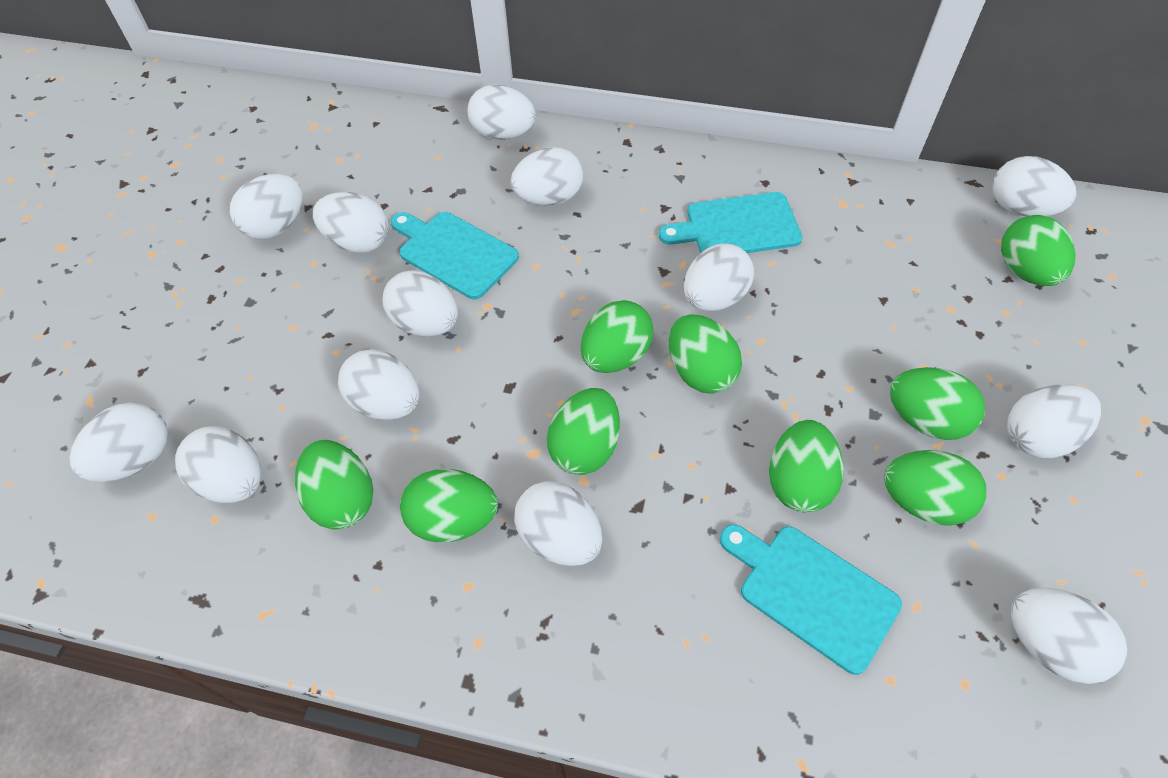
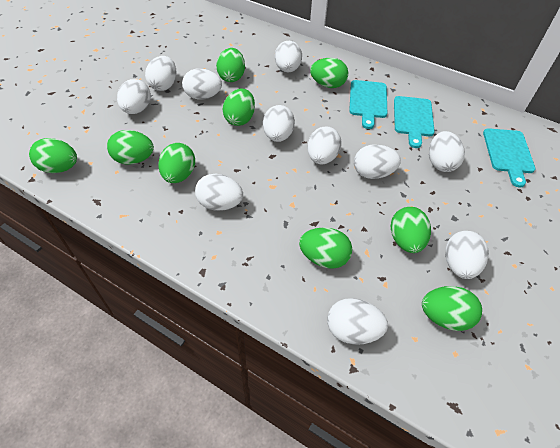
white egg: [70,403,168,482] [175,426,261,503] [230,174,303,240] [313,192,388,253] [338,349,419,420] [382,270,458,337] [467,84,536,140] [510,147,583,206] [514,481,602,566] [684,244,754,311] [992,156,1077,216] [1007,384,1101,458] [1011,588,1127,684] = 13 -> [117,79,151,114] [145,56,176,91] [182,68,222,100] [195,174,243,211] [263,105,295,142] [275,41,302,72] [307,126,342,165] [327,298,388,345] [354,144,401,179] [429,131,465,172] [445,231,489,279] = 11

